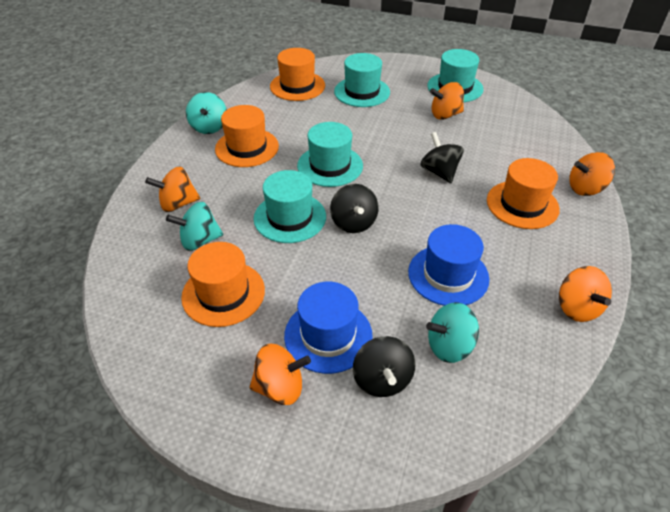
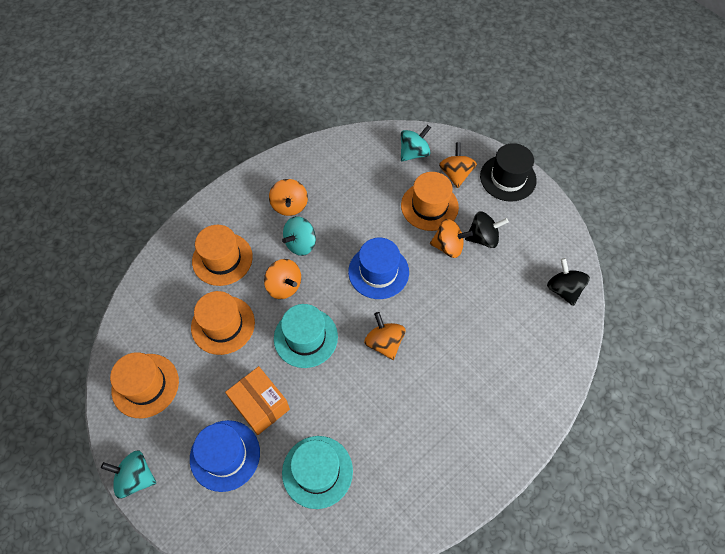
black hat: none = 0 -> [480,143,537,202] = 1
black spinning top: [330,184,379,233] [353,336,416,397] [420,132,464,183] = 3 -> [465,211,509,248] [547,258,590,306] = 2
orange box: none = 0 -> [225,366,290,435] = 1
turquoise hat: [254,170,326,243] [297,122,363,187] [334,53,390,107] [427,49,484,102] = 4 -> [274,304,338,368] [282,436,353,509] = 2

